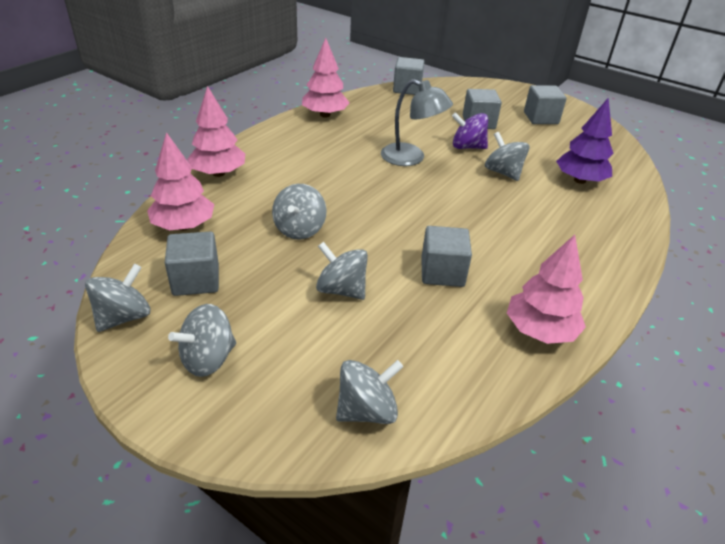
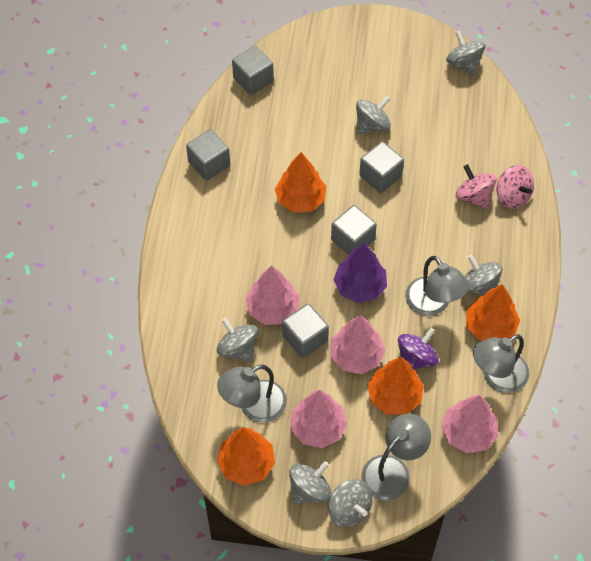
grey lamp: [381,79,453,166] = 1 -> [217,364,287,422] [361,414,431,500] [405,256,469,316] [473,334,529,393] = 4
orange tree: none = 0 -> [217,428,275,486] [275,152,326,213] [367,357,424,415] [466,284,520,341] = 4
pink spinning top: none = 0 -> [456,164,497,209] [497,165,534,209] = 2

